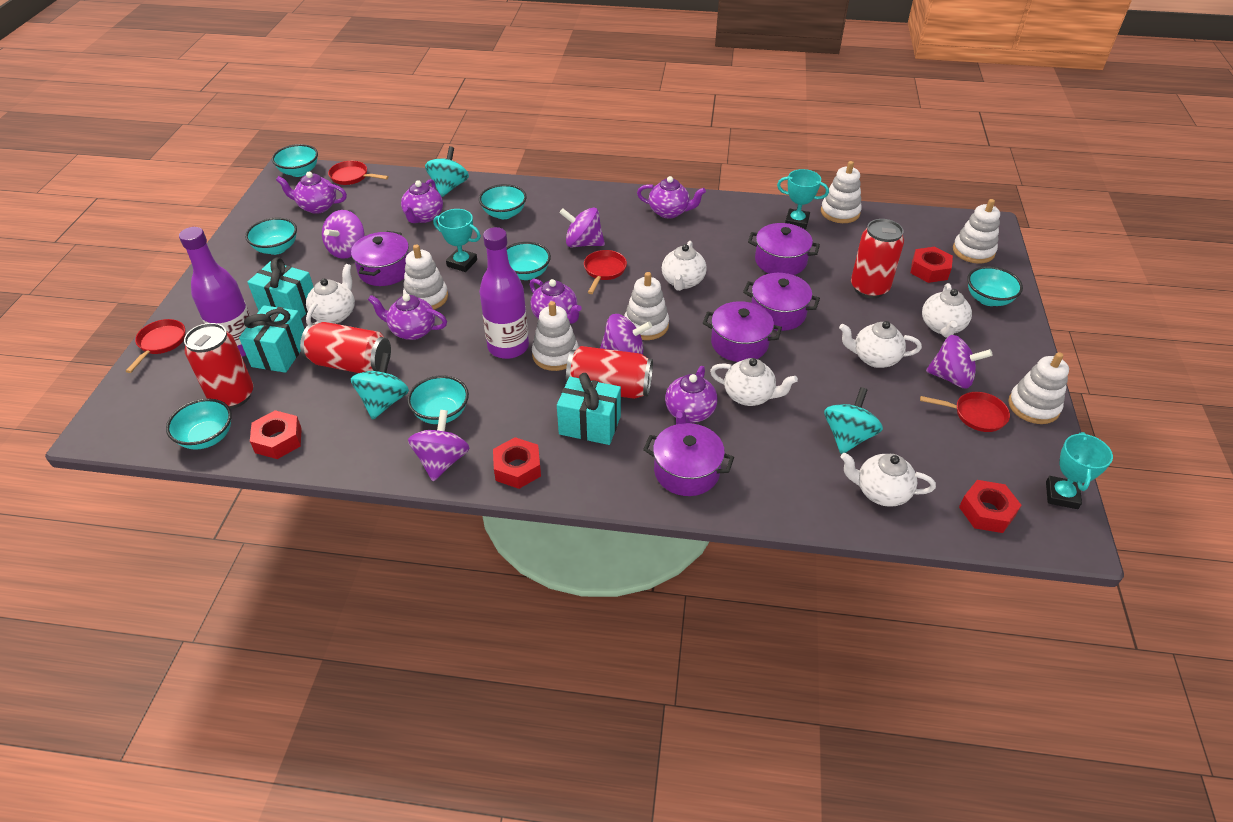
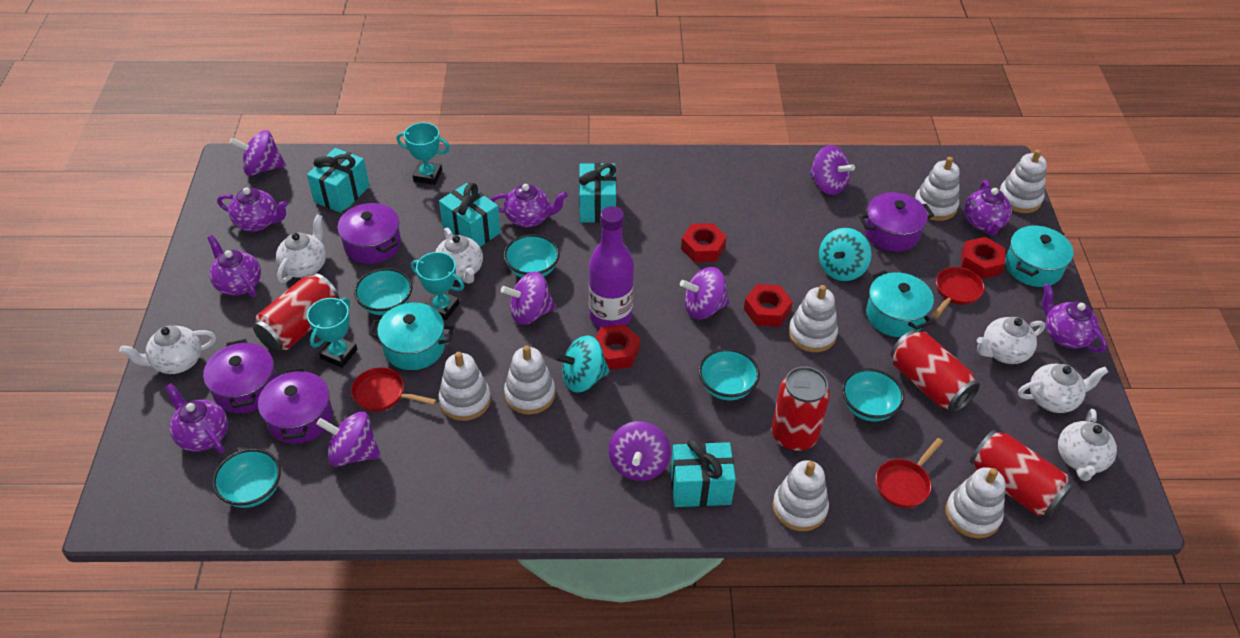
purple bottle: [179,227,250,357] [479,227,529,359] = 2 -> [589,206,634,328] = 1
purple pot: [351,231,409,286] [643,423,734,496] [703,301,782,362] [743,273,820,331] [748,223,820,275] = 5 -> [203,339,277,413] [258,367,333,444] [338,203,401,264] [859,192,934,252] = 4
purple spinning top: [322,210,365,259] [408,410,470,481] [559,208,605,247] [600,314,652,355] [926,335,993,389] = 5 -> [230,130,286,176] [316,411,381,467] [501,272,556,325] [609,421,671,481] [680,267,729,319] [810,145,855,195] = 6
red pan: [126,319,185,373] [328,161,389,185] [584,250,627,294] [920,392,1010,432] = 4 -> [351,367,437,411] [876,438,943,508] [932,267,984,318] = 3
turquoise bowl: [166,399,232,450] [245,218,297,255] [272,144,318,177] [407,375,469,424] [479,184,527,219] [506,242,551,280] [967,266,1023,306] = 7 -> [212,449,281,508] [354,268,412,315] [503,234,560,278] [698,348,760,400] [842,368,904,421] = 5
turquoise gift: [239,305,305,373] [247,257,314,318] [557,373,621,445] = 3 -> [307,148,369,213] [439,183,501,247] [579,163,616,223] [670,438,736,507] = 4
turquoise pot: none = 0 -> [369,303,454,370] [866,270,934,337] [1005,226,1074,287] = 3
turquoise spinning top: [351,353,409,419] [425,146,469,197] [824,387,883,454] = 3 -> [554,335,610,393] [819,228,872,281] = 2
white stacking toy: [403,244,448,310] [532,301,579,371] [624,272,669,340] [821,161,862,223] [953,199,1000,264] [1008,352,1069,424] = 6 -> [439,352,491,421] [504,345,555,415] [773,460,829,531] [788,285,838,352] [915,157,960,221] [945,467,1006,538] [1000,149,1047,213] = 7

